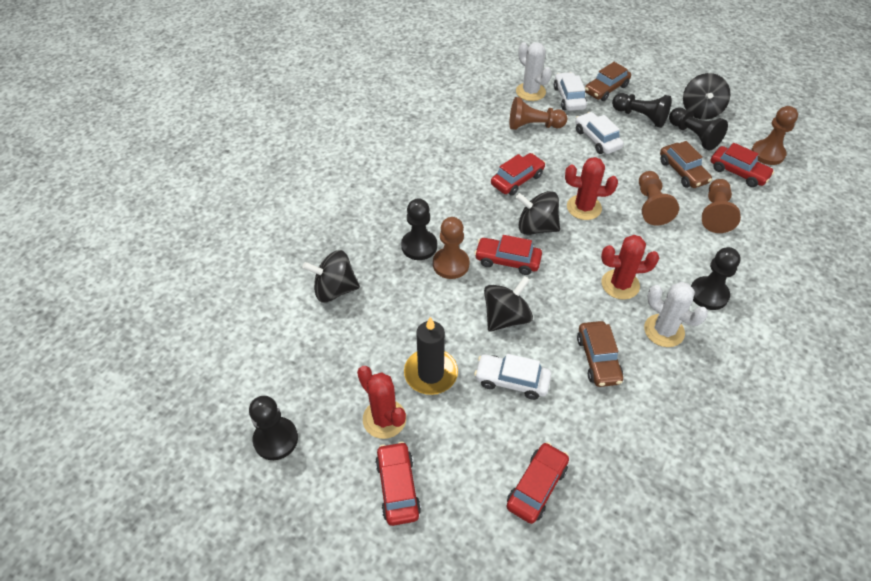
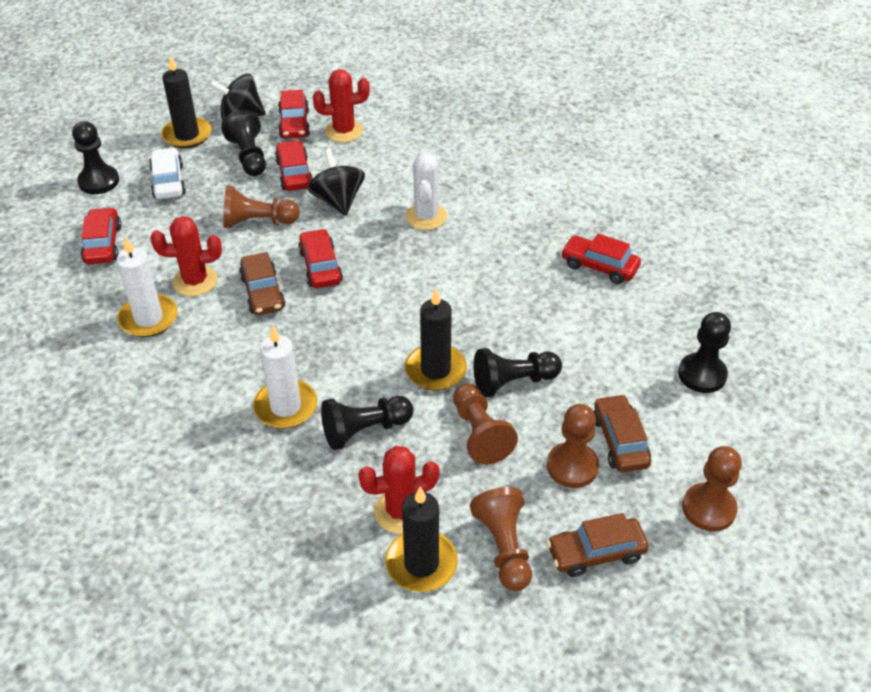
black candle: [404,317,458,395] = 1 -> [161,55,211,148] [385,487,458,592] [405,289,467,390] = 3
black spinning top: [302,250,360,302] [484,276,533,332] [516,191,560,235] [683,73,730,120] = 4 -> [209,73,266,120] [307,149,365,216] = 2
white cactus: [516,42,552,101] [644,282,708,347] = 2 -> [405,153,447,230] = 1
white candle: none = 0 -> [116,236,178,337] [253,326,317,429] = 2
white car: [474,354,551,400] [554,72,587,111] [575,112,624,154] = 3 -> [149,147,186,199] = 1

